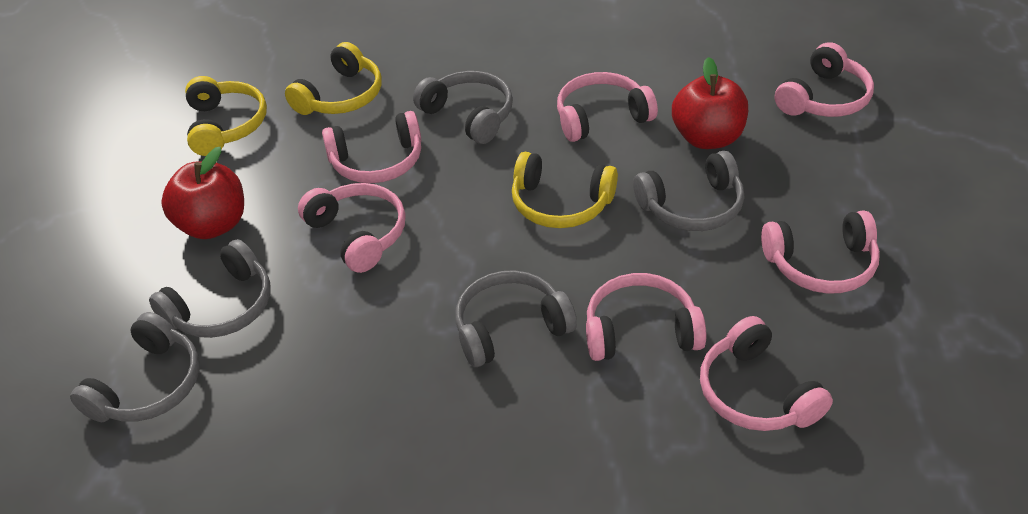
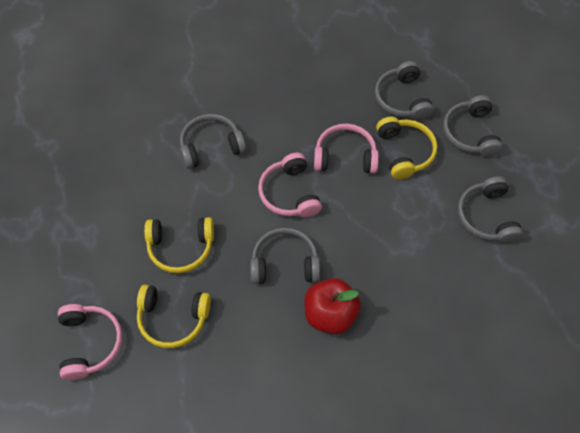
pink headphones: [298,183,406,273] [322,111,421,183] [557,72,658,142] [586,273,706,361] [700,316,833,431] [761,210,880,294] [775,42,874,117] = 7 -> [58,304,122,380] [258,153,322,218] [314,124,379,174] = 3
red apple: [161,147,244,239] [672,57,748,149] = 2 -> [305,278,361,334] = 1

